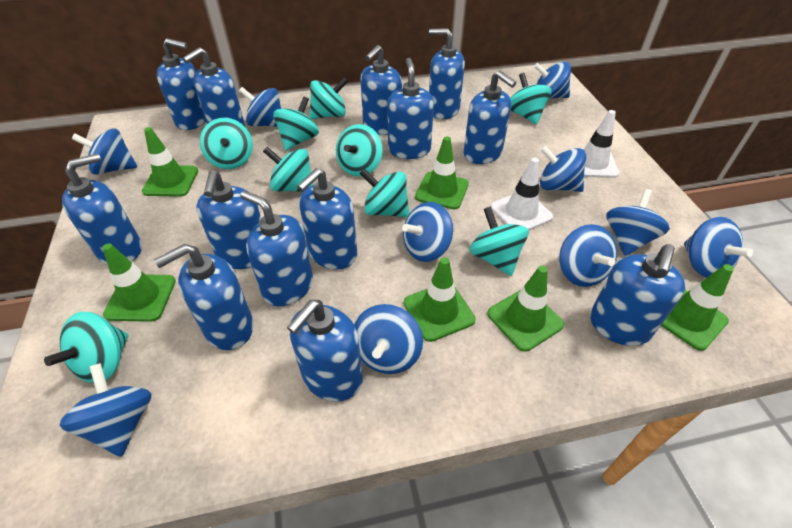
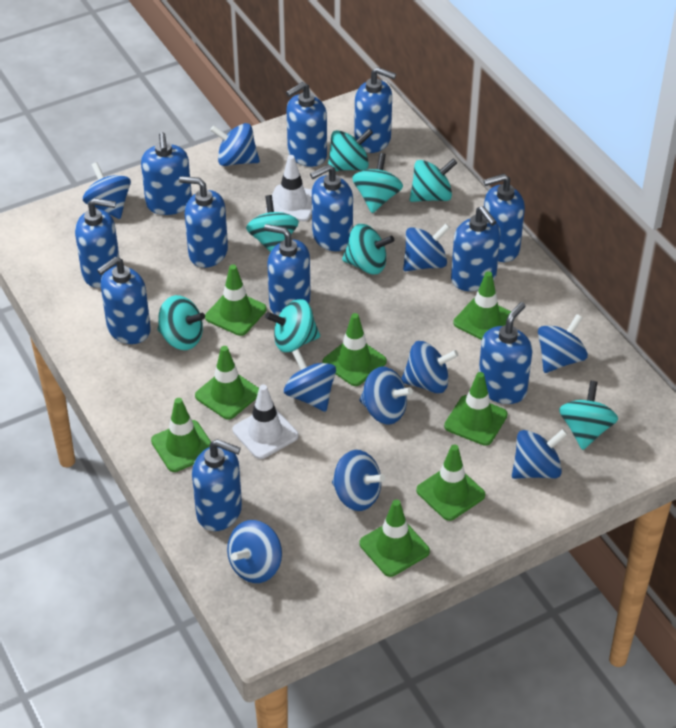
blue soap dispenser: [62,153,142,265] [154,244,253,350] [157,38,206,130] [183,47,245,126] [196,170,261,269] [240,191,313,306] [287,300,363,402] [297,168,357,270] [360,45,402,135] [387,58,434,159] [429,28,465,119] [463,70,516,164] [590,244,685,346] = 13 -> [75,198,120,288] [97,257,151,344] [141,132,192,215] [179,176,228,268] [192,439,242,531] [264,224,311,316] [286,82,327,167] [310,164,353,251] [354,67,396,153] [451,206,501,291] [479,302,532,404] [483,174,525,262] = 12
green traffic cone: [102,243,176,322] [142,127,198,197] [404,257,475,342] [415,136,469,210] [487,265,564,352] [661,264,734,351] = 6 -> [151,398,211,472] [195,346,259,420] [205,264,267,336] [322,313,387,386] [359,500,430,577] [416,444,485,521] [444,372,508,446] [453,271,511,340] = 8
turquoise spinning top: [44,312,129,383] [200,118,253,169] [263,147,314,192] [273,97,319,150] [309,78,348,119] [336,124,383,176] [359,169,409,217] [469,207,529,276] [510,73,552,125] = 9 -> [158,295,205,350] [246,195,299,252] [265,299,320,352] [328,129,373,171] [342,224,394,274] [352,153,403,213] [410,159,457,202] [559,381,618,450] = 8

